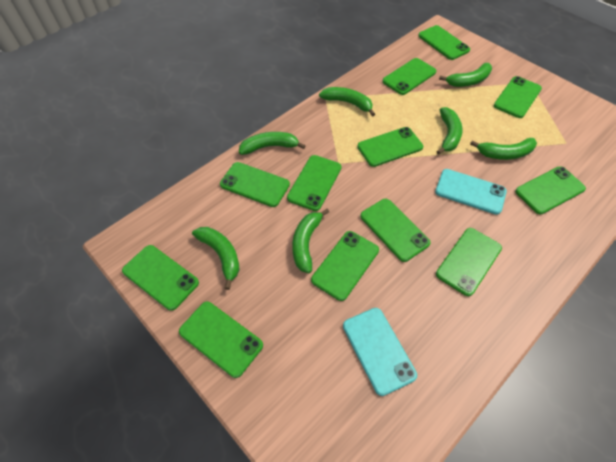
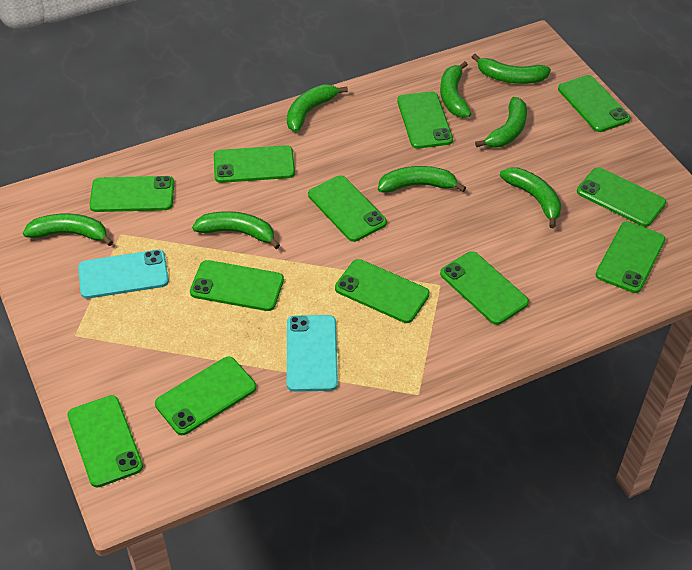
green banana: [192,227,240,290] [239,132,306,155] [292,209,329,273] [319,87,375,117] [436,107,462,155] [439,63,492,87] [470,138,537,160] = 7 -> [23,213,113,246] [192,211,280,249] [287,84,348,132] [378,166,466,193] [440,61,471,118] [472,54,551,84] [475,97,527,148] [500,167,562,228] = 8

